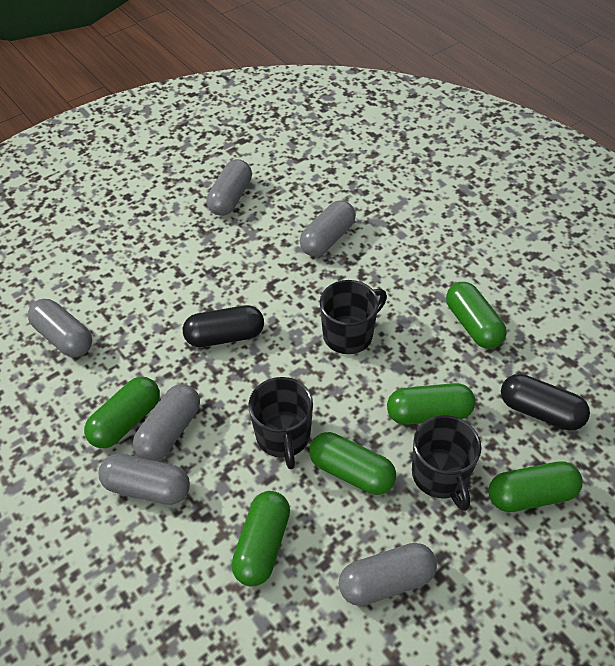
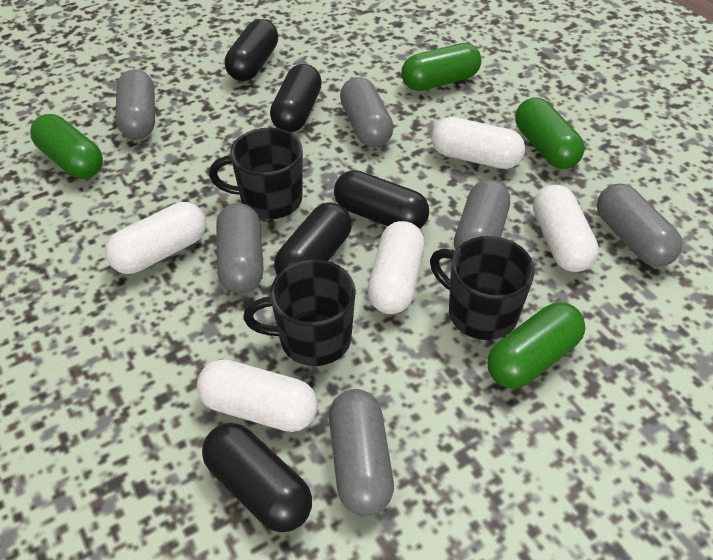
black capsule: [183,305,264,347] [501,374,590,431] = 2 -> [202,423,312,532] [225,19,278,81] [270,64,322,132] [274,202,352,275] [334,170,429,229] = 5
green capsule: [84,377,160,448] [231,491,290,586] [309,432,396,495] [387,383,476,425] [446,282,507,349] [489,461,583,512] = 6 -> [30,114,103,179] [401,43,481,91] [487,302,585,389] [515,97,585,169] = 4
white capsule: none = 0 -> [105,202,206,274] [197,359,318,432] [368,221,424,314] [431,117,525,169] [533,185,599,272] = 5

